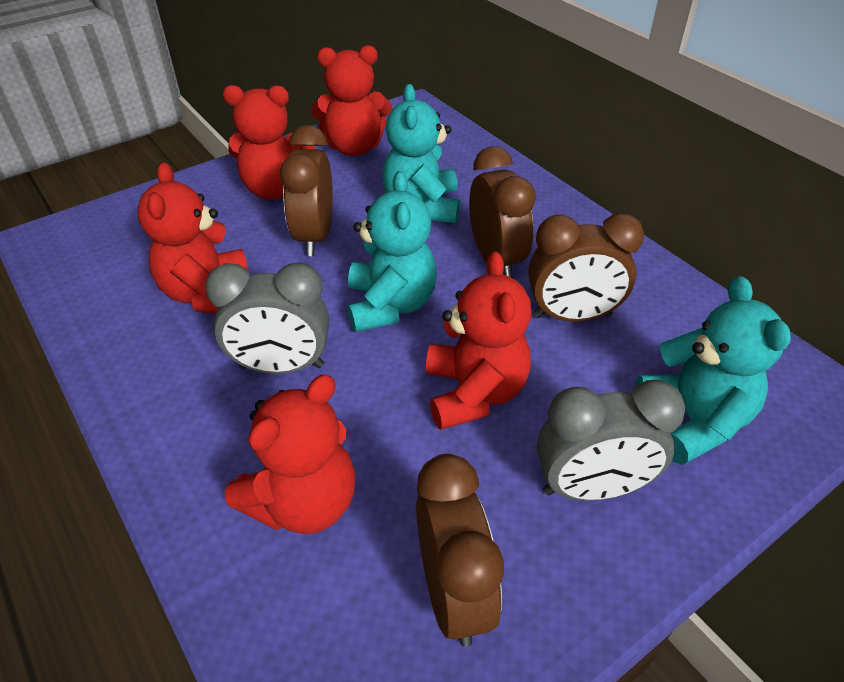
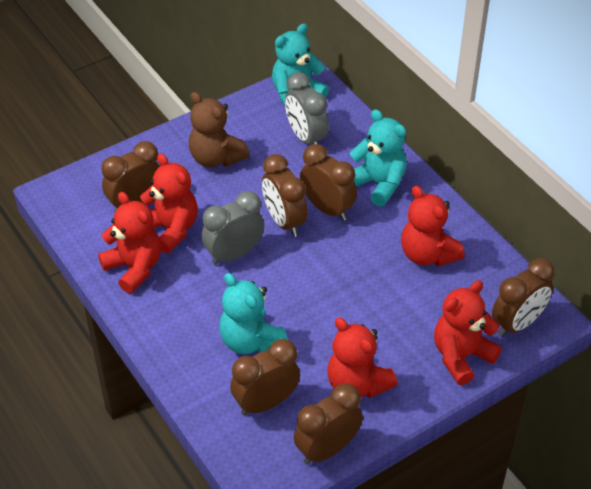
brown clock: [280,125,333,256] [416,454,504,647] [469,146,536,279] [528,213,644,322] = 4 -> [101,141,160,213] [230,339,300,416] [262,154,308,237] [293,383,363,465] [300,144,357,221] [492,258,555,337] = 6
brown teddy bear: none = 0 -> [189,92,250,167] = 1

